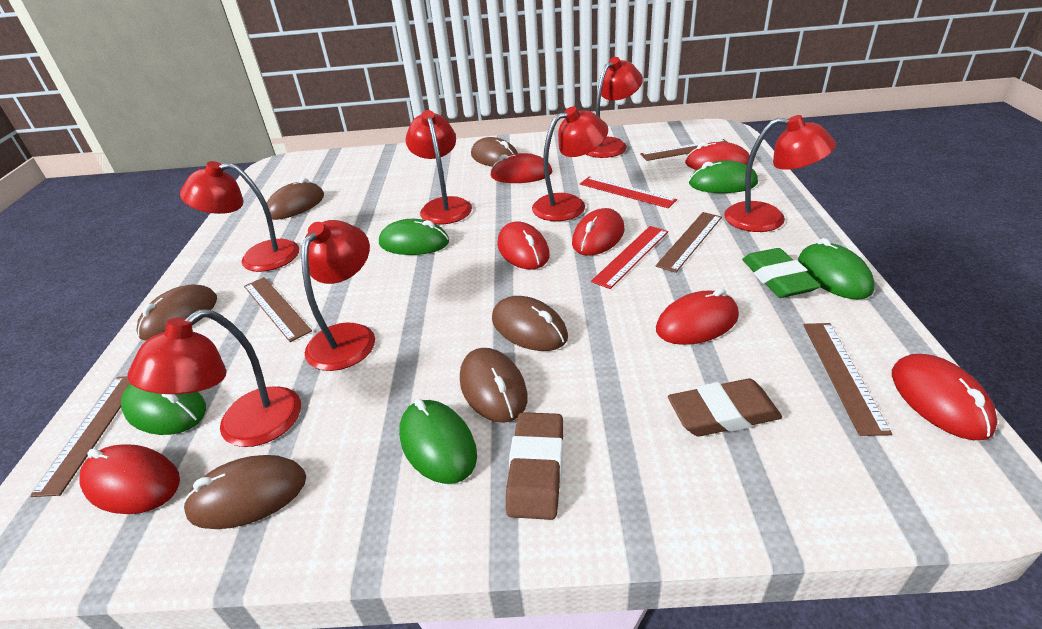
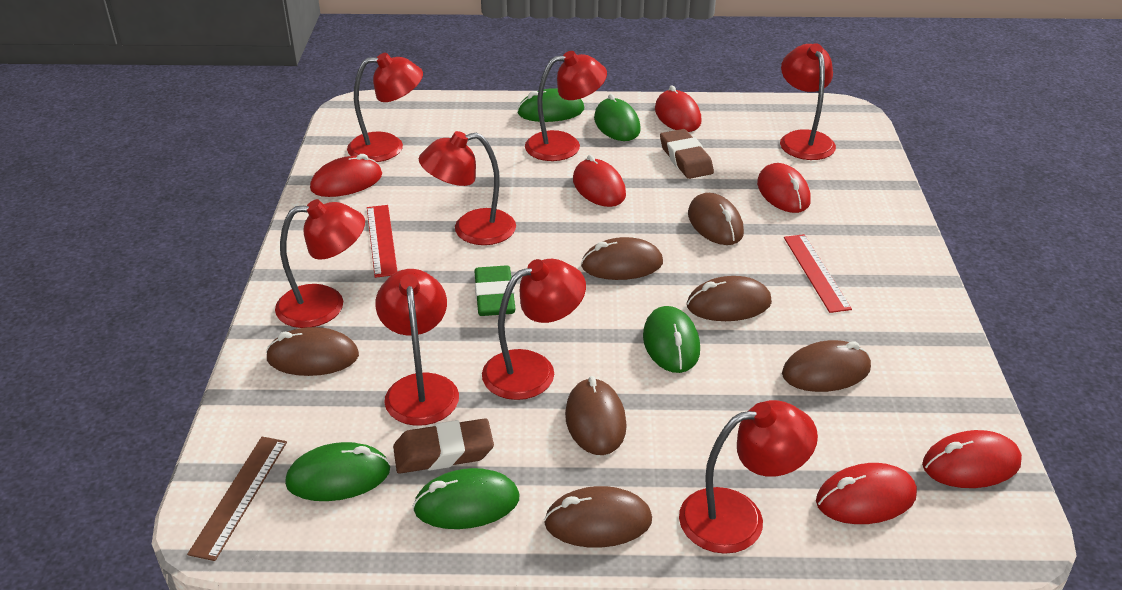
brown mouse: [136,284,217,341] [183,455,306,529] [265,178,324,220] [460,348,528,423] [471,137,518,167] [492,296,568,351] = 6 -> [266,327,359,376] [544,486,652,548] [565,376,627,455] [581,237,663,280] [687,276,772,321] [688,193,744,245] [782,340,871,392] = 7
brown ruler: [30,376,131,497] [244,277,312,342] [640,139,727,161] [656,212,722,273] [803,323,892,436] = 5 -> [187,437,287,561] = 1
red lamp: [127,309,301,447] [180,161,299,272] [301,220,375,371] [406,110,472,224] [532,106,608,221] [586,57,643,158] [724,115,836,232] = 7 -> [275,199,365,328] [347,53,423,162] [375,269,459,426] [419,131,516,245] [482,259,586,400] [525,51,607,161] [679,400,818,554] [780,43,836,160] = 8
red mouse: [79,444,180,514] [490,153,552,183] [497,221,550,269] [572,208,625,256] [656,288,739,345] [685,142,750,170] [892,354,998,440] = 7 -> [310,154,382,197] [573,155,626,207] [655,85,701,132] [757,163,811,213] [816,463,917,524] [922,430,1022,488] = 6

